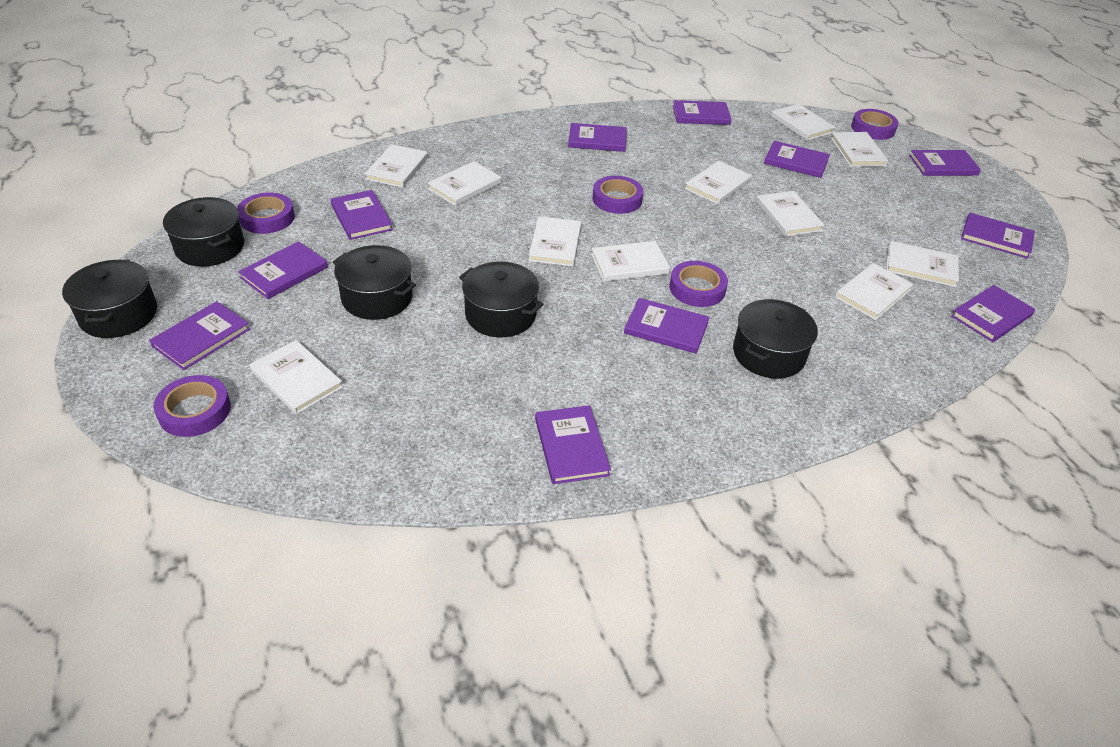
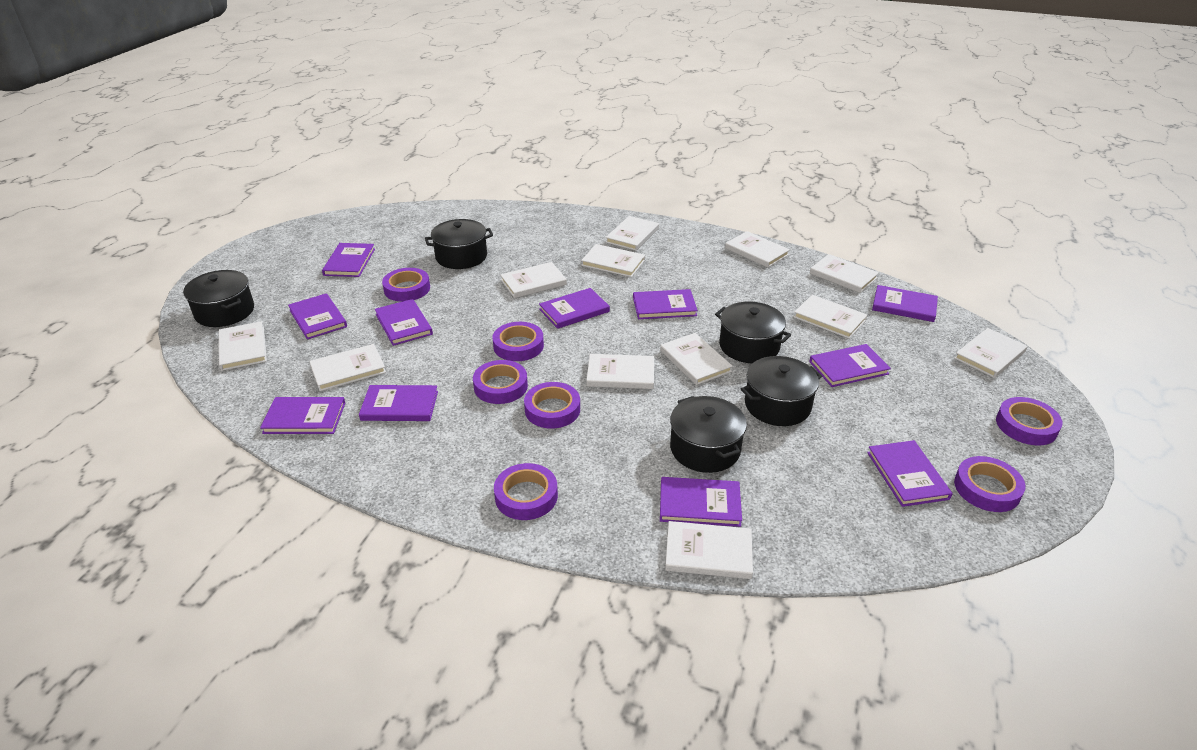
purple tape: [153,375,231,437] [237,193,295,234] [593,176,643,214] [669,261,728,307] [851,109,898,140] = 5 -> [382,268,430,302] [473,360,528,404] [493,322,544,361] [494,463,558,520] [524,382,580,429] [954,456,1026,512] [996,397,1063,445] = 7
white book: [249,340,343,414] [365,144,428,188] [428,161,501,206] [528,216,582,266] [591,241,670,282] [685,161,752,205] [756,191,824,237] [771,104,835,141] [831,132,888,167] [835,263,913,320] [886,241,959,287] = 11 -> [219,321,267,371] [309,344,386,391] [500,262,567,298] [581,244,645,277] [586,354,654,389] [606,216,659,251] [660,333,733,385] [665,521,753,579] [725,231,790,268] [794,295,867,339] [810,254,879,293] [954,328,1027,378] = 12

